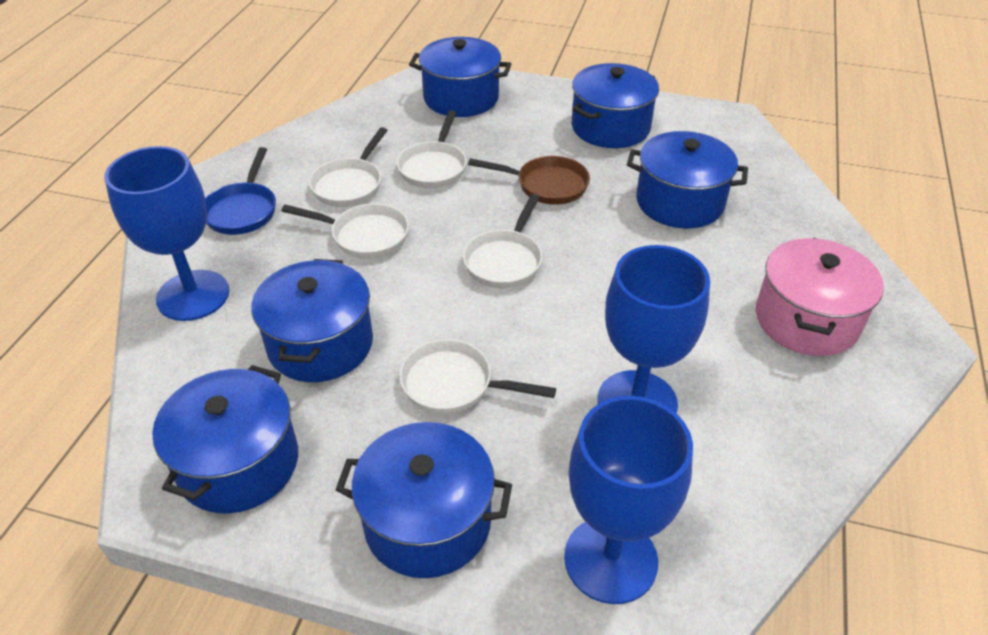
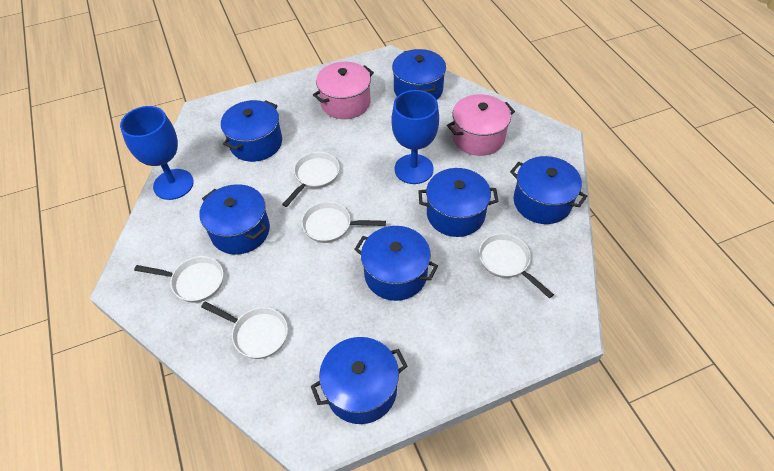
blue goblet: [105,146,229,321] [564,396,693,604] [597,245,710,414] = 3 -> [120,106,194,200] [391,90,439,184] = 2
blue pan: [205,147,276,235] = 1 -> none = 0
blue pot: [152,365,298,514] [251,259,373,382] [336,422,512,578] [409,37,511,117] [572,63,659,148] [627,131,748,228] = 6 -> [199,184,270,254] [221,100,282,162] [311,337,407,424] [354,226,438,301] [392,49,446,100] [418,168,498,237] [510,156,587,224] = 7
brown pan: [468,156,590,205] = 1 -> none = 0
pink pot: [756,238,884,356] = 1 -> [313,62,374,119] [447,94,515,156] = 2

